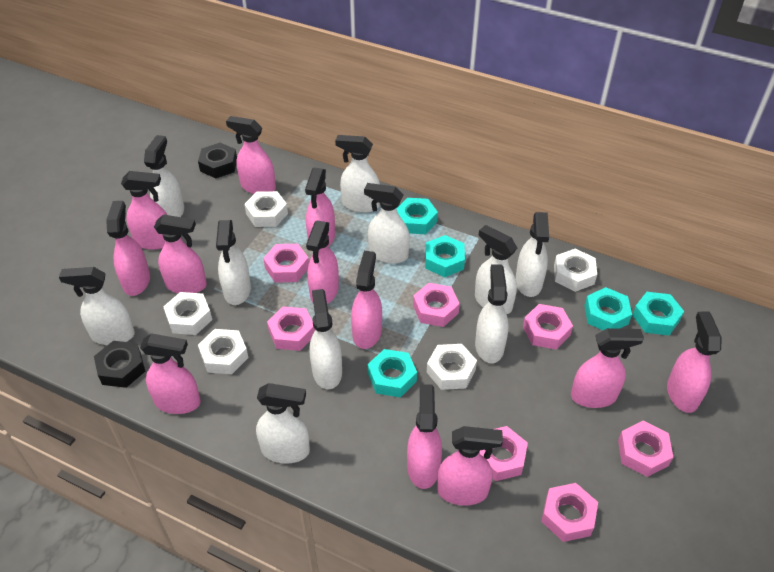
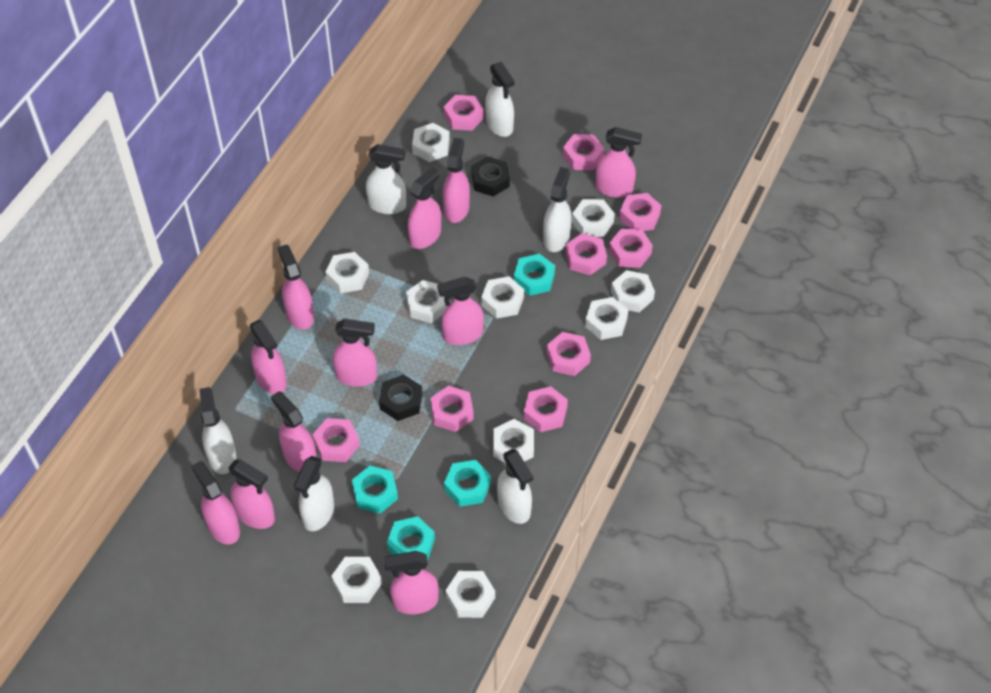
pink nut: [263,244,309,283] [267,307,315,351] [413,283,460,327] [479,426,528,481] [523,304,573,350] [541,483,598,542] [618,421,673,477] = 7 -> [312,418,360,462] [430,386,474,432] [444,95,484,131] [524,386,568,432] [546,332,591,376] [563,134,604,170] [565,233,607,275] [609,229,653,268] [619,193,662,231] = 9
pink spray bottle: [106,201,150,296] [121,171,167,250] [140,333,201,414] [154,214,207,293] [226,116,276,194] [305,168,335,247] [306,221,339,304] [351,251,382,349] [407,384,442,489] [437,426,503,506] [571,328,644,408] [667,312,721,413] = 12 -> [191,461,240,545] [228,459,275,529] [250,320,287,394] [271,391,317,472] [278,244,314,330] [333,319,377,387] [384,551,439,614] [407,167,441,249] [437,277,484,345] [443,138,470,223] [595,127,642,198] = 11
turquoise nut: [368,349,417,398] [397,198,438,234] [425,235,465,277] [584,287,632,330] [632,292,684,336] = 5 -> [352,466,398,514] [387,516,435,560] [444,460,491,507] [514,254,555,296] = 4
white nut: [163,292,212,335] [198,329,248,374] [244,191,288,227] [427,344,477,390] [554,249,597,292] = 5 -> [325,252,369,293] [331,557,382,603] [406,280,448,323] [412,123,450,162] [445,571,495,618] [481,276,524,319] [493,419,534,463] [572,199,615,237] [585,297,628,340] [611,270,655,312] = 10
white spray bottle: [59,267,135,345] [144,135,184,217] [216,220,251,305] [256,383,310,463] [310,289,342,389] [335,135,380,213] [364,183,410,264] [475,225,517,314] [475,264,508,363] [516,212,549,297] = 10 -> [199,387,236,474] [294,456,334,531] [366,144,406,214] [485,62,514,137] [497,449,533,524] [543,167,571,252] = 6

